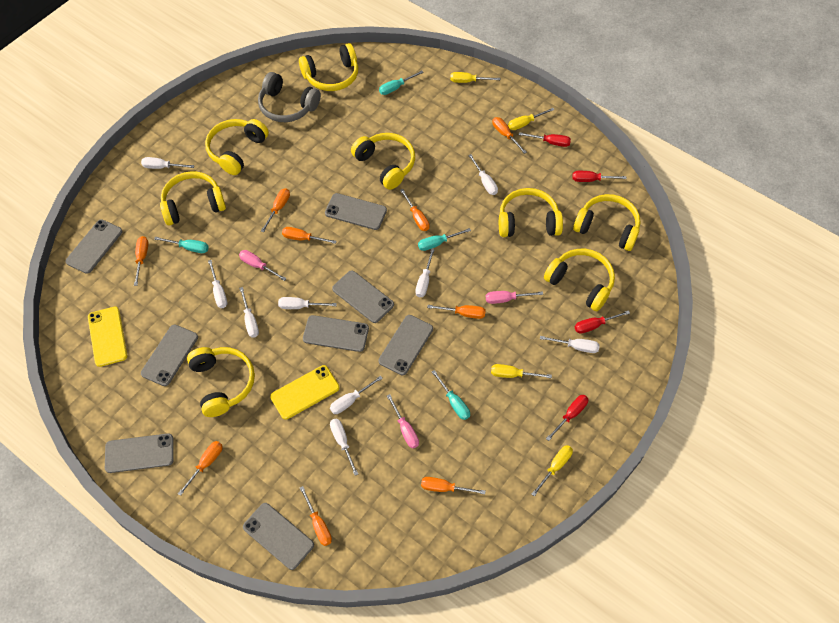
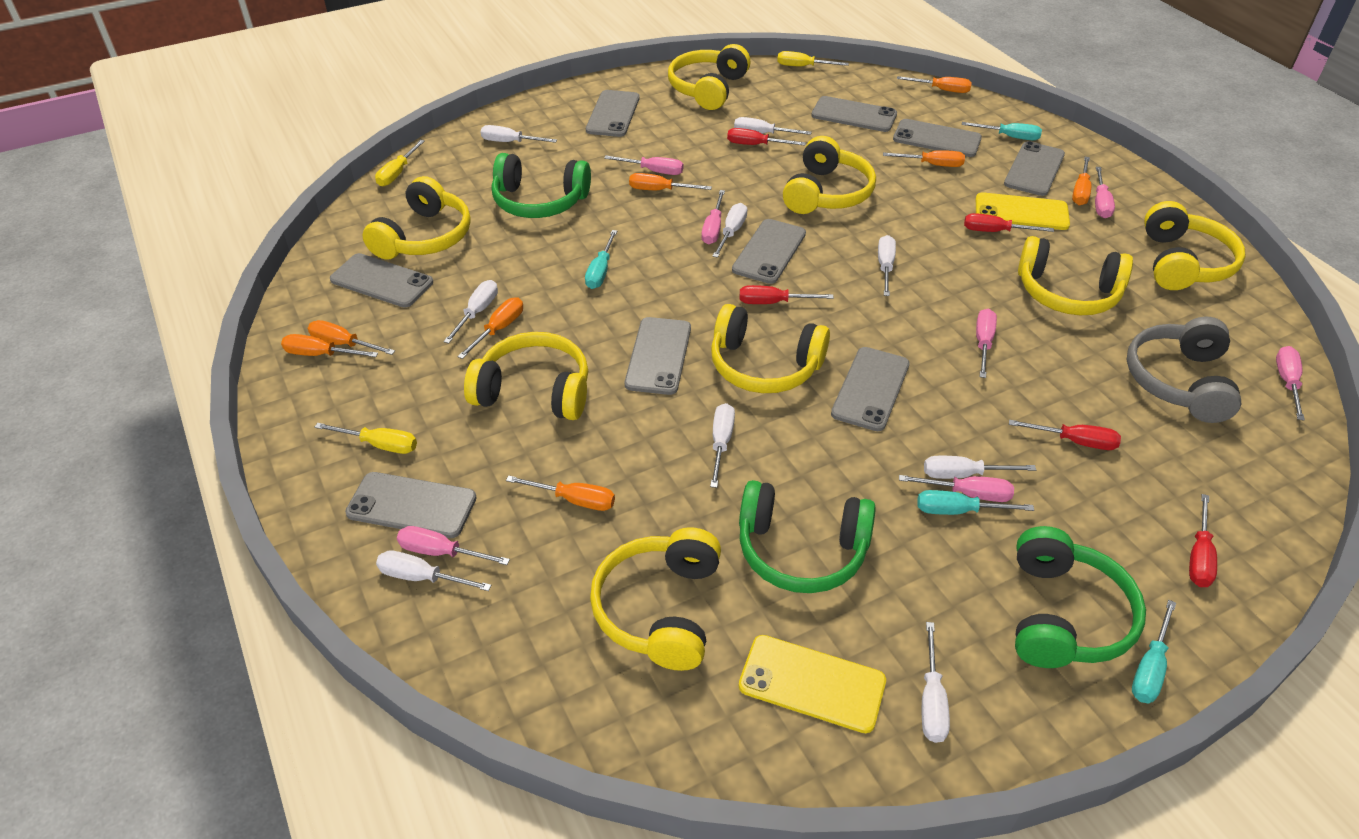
green headphones: none = 0 -> [491,153,591,218] [739,480,876,593] [1015,526,1146,668] = 3
grey phone: [65,219,123,274] [105,433,174,473] [141,325,198,386] [243,503,314,570] [303,315,369,352] [325,193,387,230] [332,270,394,323] [378,315,433,375] = 8 -> [330,253,433,308] [345,472,477,538] [586,90,639,137] [625,317,691,395] [732,219,806,284] [811,96,897,132] [831,347,910,431] [893,119,982,157] [1004,141,1065,196] = 9
orange screwdriver: [134,236,149,286] [178,441,223,496] [261,188,290,232] [282,227,337,244] [300,486,332,546] [400,189,429,231] [421,477,486,494] [427,305,486,319] [492,117,527,154] = 9 -> [281,334,378,357] [308,320,395,355] [458,297,523,359] [506,475,615,511] [629,173,712,190] [883,150,965,167] [897,76,972,93] [1072,157,1091,205] = 8
pink screwdriver: [239,250,287,281] [387,394,419,448] [486,291,543,304] = 3 -> [397,526,510,565] [604,155,683,175] [701,190,725,244] [899,475,1014,502] [976,309,997,378] [1095,167,1115,218] [1276,346,1305,421] = 7
red screwdriver: [519,132,571,147] [546,395,588,441] [572,171,627,182] [575,310,630,334] = 4 -> [727,128,806,146] [740,285,834,304] [964,213,1054,232] [1009,420,1121,450] [1189,494,1217,587] = 5
yellow screwdriver: [450,72,500,83] [491,364,552,378] [508,108,554,130] [532,445,573,497] = 4 -> [315,423,417,454] [375,140,425,186] [777,51,849,66] = 3

